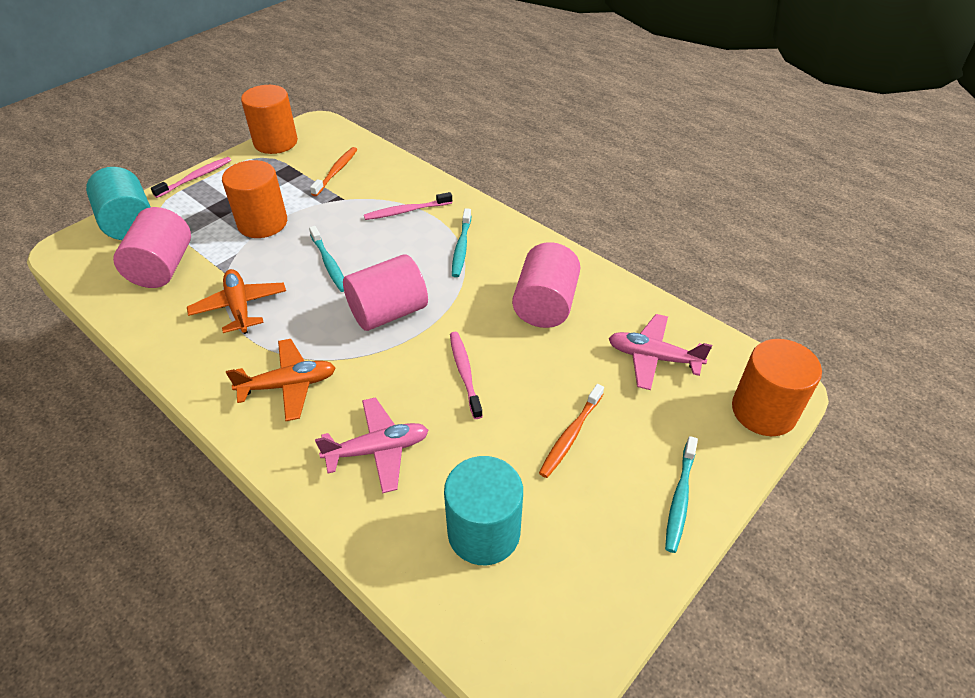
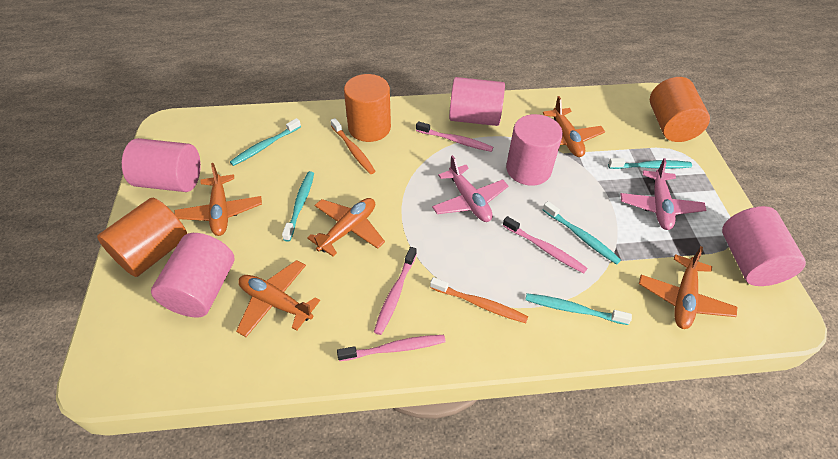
orange plane: [187,269,286,334] [226,339,336,421] = 2 -> [174,163,262,236] [236,260,320,337] [307,198,385,256] [543,96,605,157] [639,246,737,329] = 5
pink cylinder: [113,207,191,288] [343,254,428,331] [512,242,581,328] = 3 -> [122,138,201,192] [151,233,234,318] [449,77,505,126] [506,114,563,186] [722,206,806,286] = 5
pink toothbrush: [151,157,231,198] [364,192,452,220] [450,332,483,419] = 3 -> [337,335,446,361] [374,247,417,335] [416,121,493,152] [503,216,588,274] = 4
turquoise cylinder: [86,167,150,240] [444,456,523,565] = 2 -> none = 0
turquoise toothbrush: [309,226,344,292] [452,208,471,277] [665,436,698,553] = 3 -> [230,118,301,166] [282,171,314,242] [525,293,632,325] [543,201,621,265] [608,158,692,169] = 5

